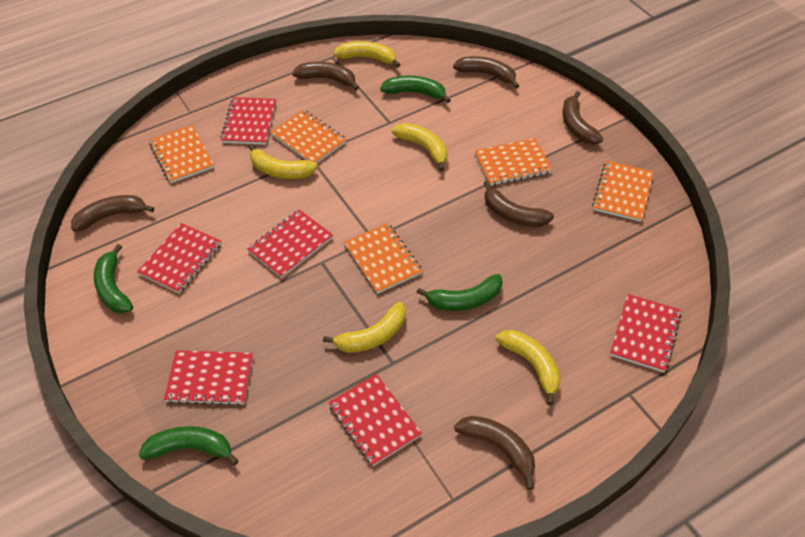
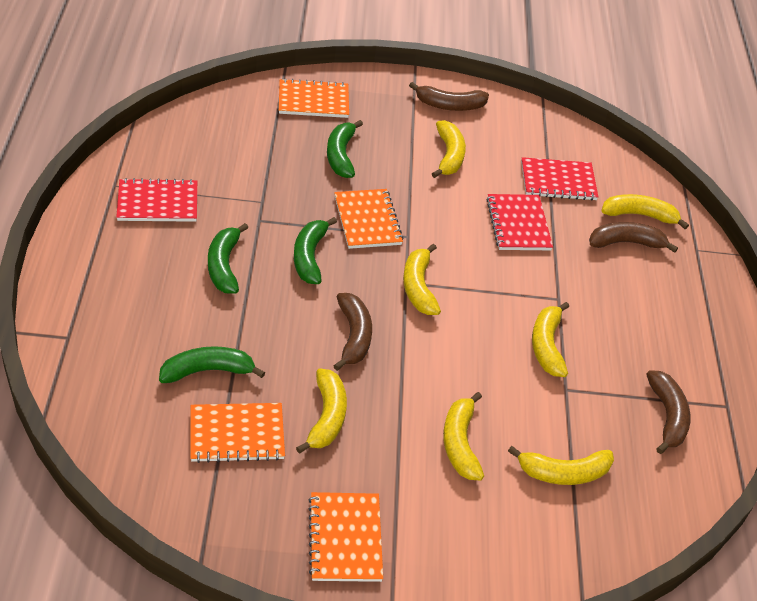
brown banana: [71,195,154,232] [292,62,359,90] [453,56,519,88] [454,416,535,490] [484,181,554,227] [562,91,603,145] = 6 -> [333,293,372,371] [409,82,489,111] [589,222,678,253] [646,370,690,454] = 4
orange notebook: [149,125,214,183] [270,110,347,163] [344,223,422,294] [475,138,552,186] [592,161,653,222] = 5 -> [191,403,285,463] [279,78,349,118] [309,492,383,582] [334,189,404,249] = 4
red notebook: [137,223,222,293] [164,350,253,406] [220,97,276,145] [247,209,333,278] [328,374,422,466] [610,294,681,373] = 6 -> [116,178,197,222] [486,194,553,250] [521,157,598,201] = 3
yellow banana: [248,144,318,179] [323,302,406,353] [333,41,401,68] [392,123,448,171] [496,330,561,405] = 5 -> [296,368,347,454] [403,244,441,315] [432,120,466,178] [443,392,484,481] [508,446,614,485] [532,302,569,377] [602,194,689,229] = 7

